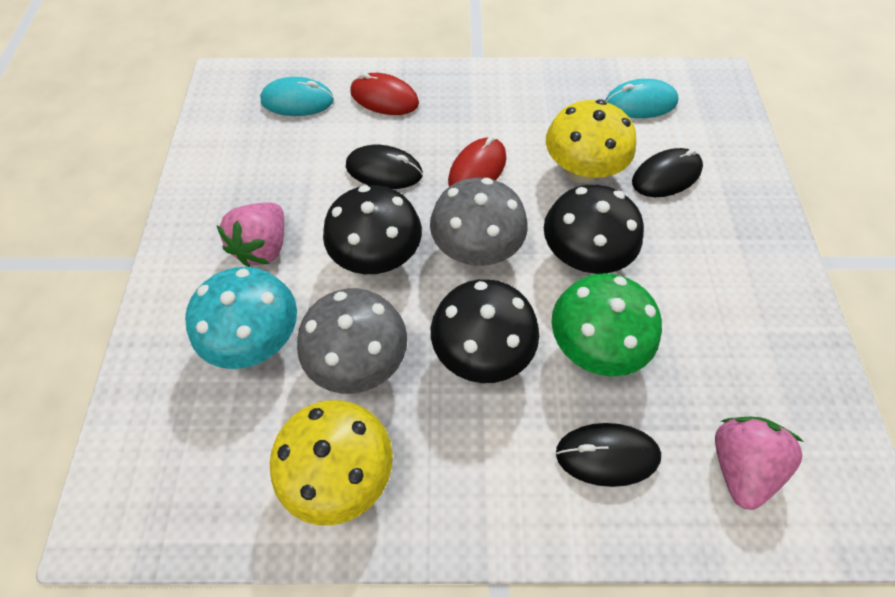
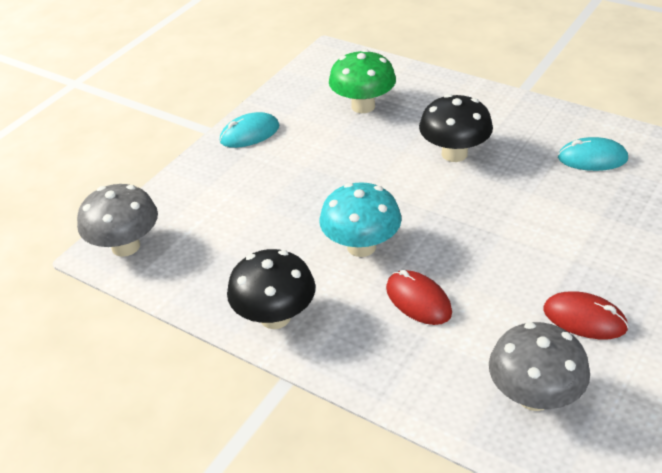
black mouse: [346,145,423,189] [556,423,661,487] [632,148,703,197] = 3 -> none = 0
black mushroom: [323,185,422,274] [431,279,539,383] [544,185,644,274] = 3 -> [227,249,316,329] [419,94,493,162] = 2
pink strawberry: [216,202,284,267] [715,417,804,510] = 2 -> none = 0
yellow mushroom: [270,400,393,525] [546,99,636,183] = 2 -> none = 0

